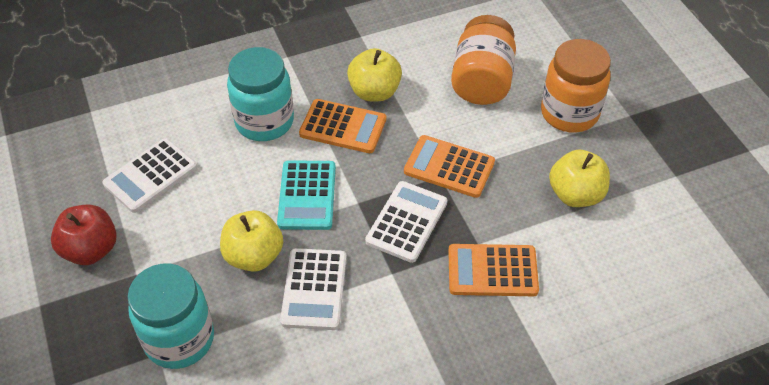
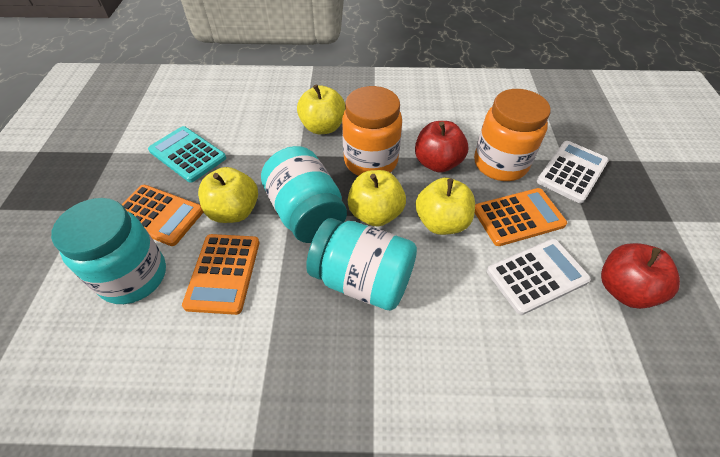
red apple: [51,205,117,265] = 1 -> [415,121,468,173] [601,243,680,309] = 2
turquoise jar: [128,263,214,369] [227,47,294,141] = 2 -> [51,198,166,304] [261,146,347,243] [306,218,417,311] = 3
white calculator: [103,138,197,213] [280,248,347,330] [365,181,447,263] = 3 -> [487,239,591,315] [537,141,609,203] = 2
yellow apple: [220,210,283,272] [347,48,402,101] [549,150,610,207] = 3 -> [198,167,258,223] [297,84,345,134] [347,170,406,227] [416,178,475,235] = 4

